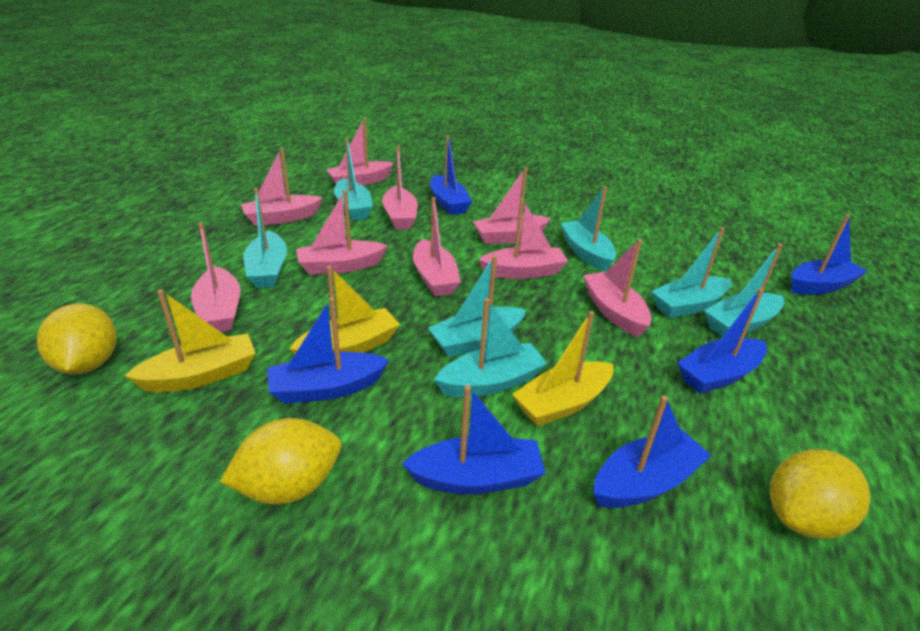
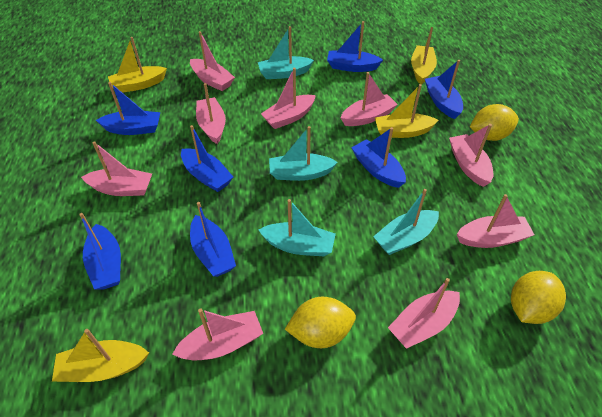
blue boat: [267,297,389,404] [402,385,546,494] [430,135,472,215] [594,395,712,508] [677,288,767,393] [792,215,868,294] = 6 -> [79,213,121,290] [96,82,160,135] [181,125,233,192] [190,202,236,277] [327,21,383,72] [351,127,406,188] [425,60,463,119] = 7
turquoise boat: [243,188,287,288] [334,138,373,220] [428,255,526,357] [434,298,548,397] [561,186,616,272] [651,227,732,318] [704,243,785,337] = 7 -> [258,26,314,79] [259,199,336,256] [269,126,338,181] [373,189,439,255] = 4
yellow boat: [125,289,256,393] [290,266,400,354] [512,311,613,426] = 3 -> [52,329,149,382] [108,37,167,93] [375,84,438,138] [411,27,437,84] = 4

